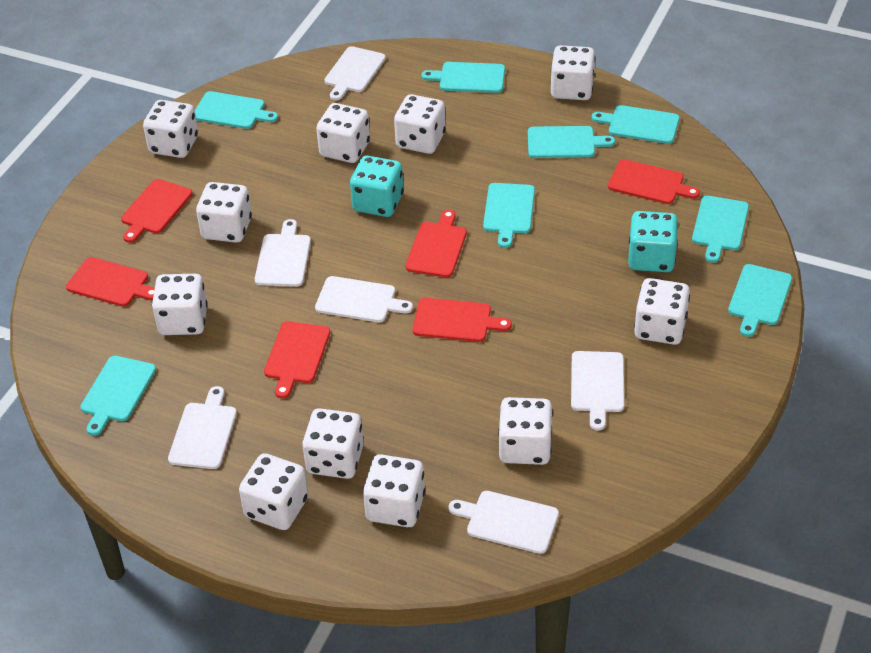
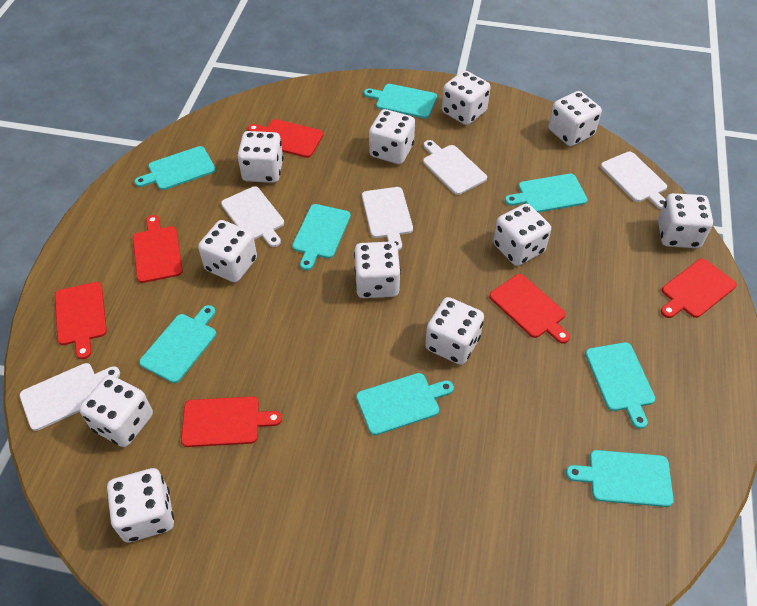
turquoise dice: [350,156,404,217] [628,211,678,272] = 2 -> none = 0
white cutting board: [168,386,237,469] [255,219,311,287] [315,276,413,322] [324,46,386,101] [448,491,559,554] [571,351,624,431] = 6 -> [19,363,120,431] [221,186,284,247] [362,187,413,251] [423,140,487,195] [601,152,667,209] = 5

